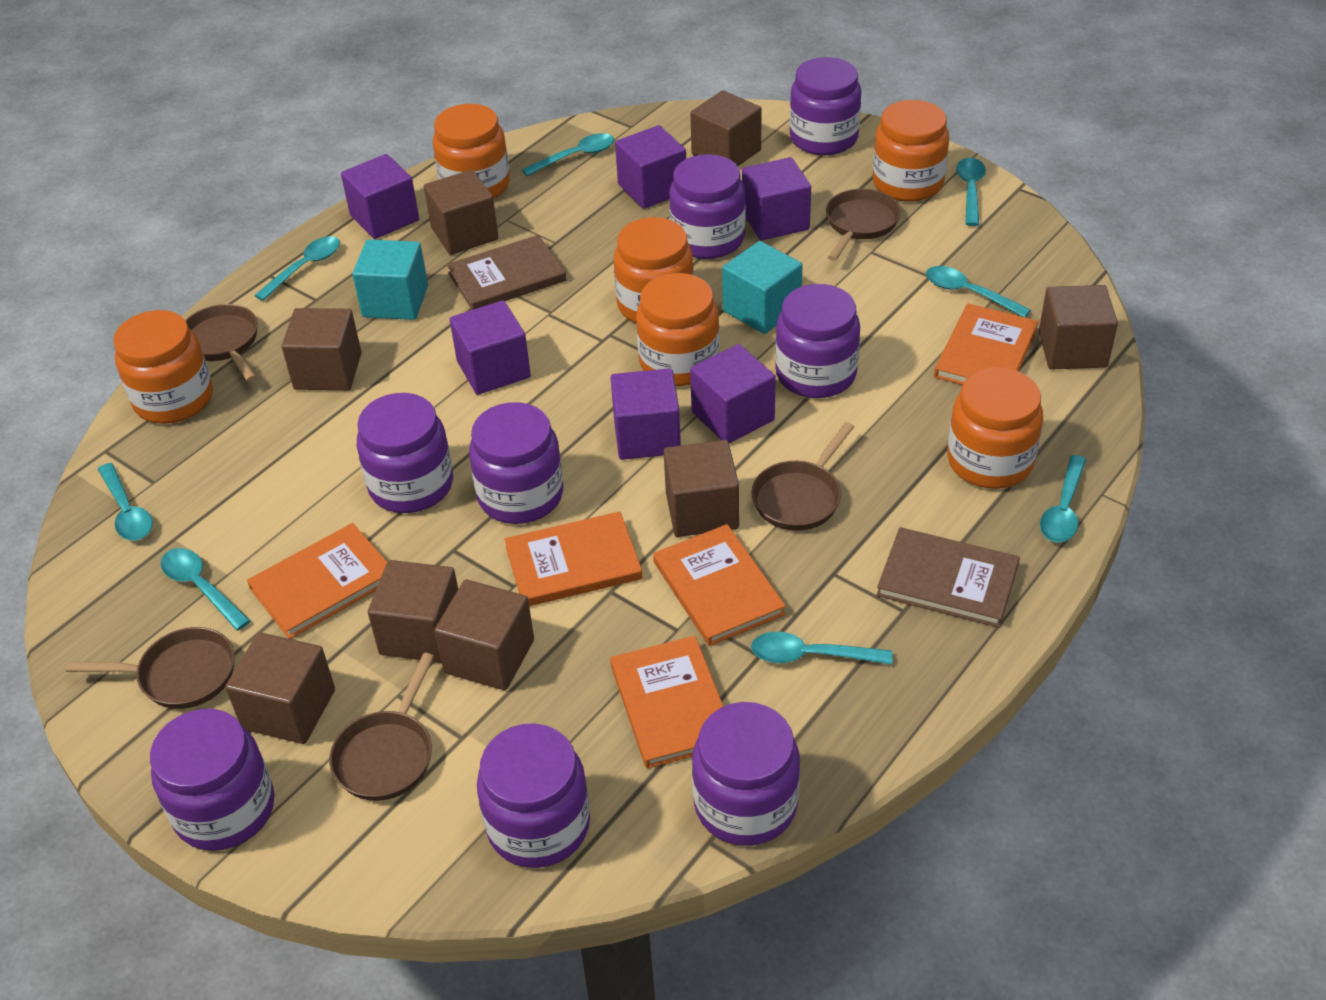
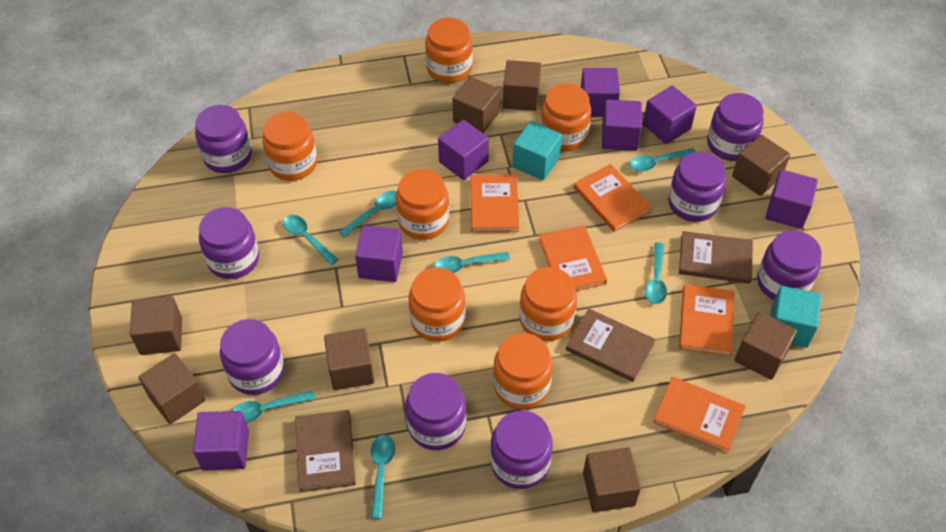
brown book: [447,235,567,310] [877,527,1020,628] = 2 -> [295,410,356,492] [566,309,656,382] [679,231,753,284] = 3
brown pan: [66,627,235,709] [186,304,258,382] [329,653,434,801] [751,422,854,531] [826,189,901,261] = 5 -> none = 0
orange jar: [113,310,213,424] [432,104,510,199] [614,217,694,323] [636,273,720,386] [873,100,949,202] [947,367,1043,489] = 6 -> [262,112,317,181] [396,169,449,240] [409,268,465,342] [425,18,473,83] [493,333,553,409] [519,267,577,341] [540,84,591,152] = 7
purple cube: [341,154,419,239] [450,300,531,395] [611,368,681,460] [615,125,686,209] [690,344,776,443] [742,157,811,241] = 6 -> [193,411,249,471] [355,225,403,282] [438,120,489,180] [581,68,620,117] [602,99,642,151] [643,86,697,144] [766,170,818,229] = 7
turquoise spoon: [98,463,153,541] [161,548,251,630] [254,236,340,301] [522,133,614,176] [751,632,893,665] [926,266,1031,317] [956,158,986,226] [1040,455,1086,543] = 8 -> [232,390,315,423] [283,215,338,265] [339,191,397,238] [371,435,395,519] [434,252,510,273] [630,148,696,171] [645,242,667,304] = 7

